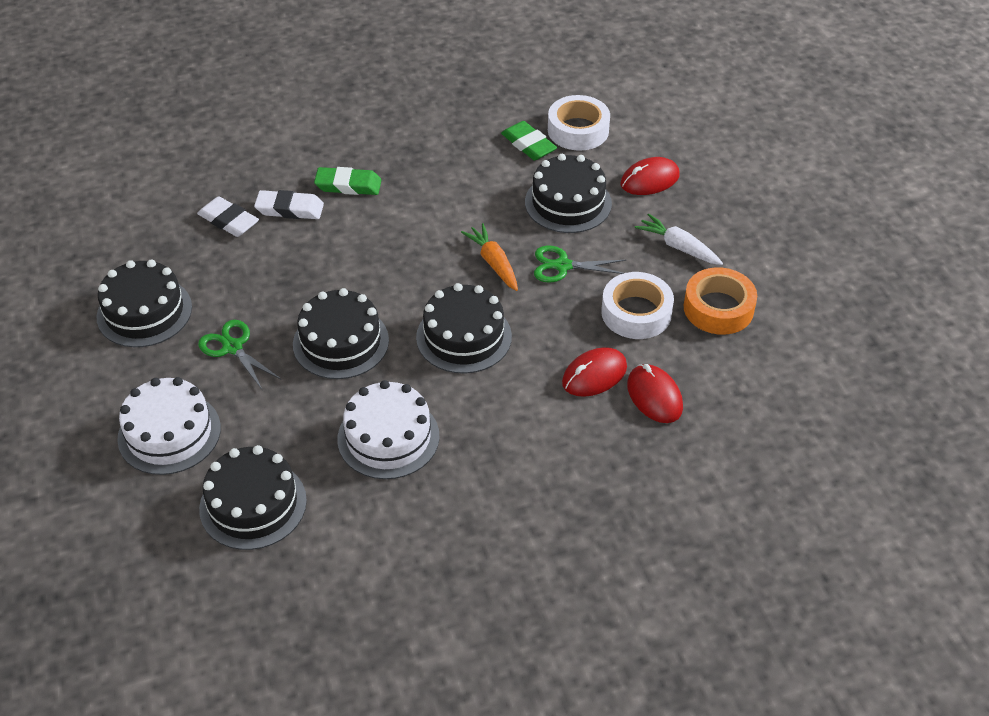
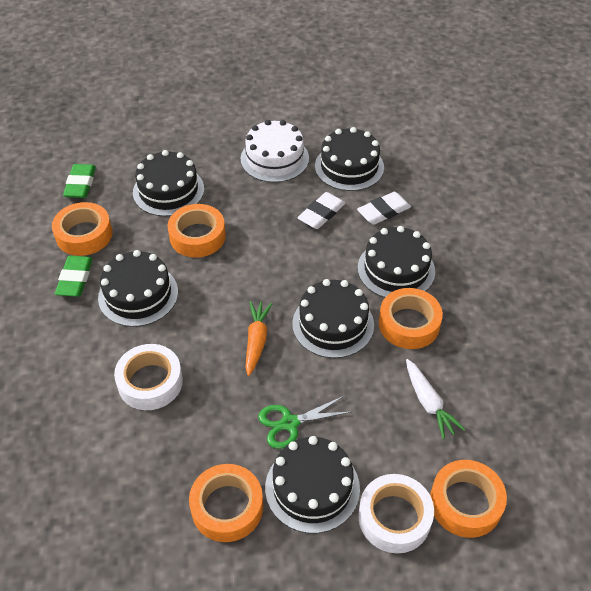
black cake: [97,260,192,347] [199,445,307,550] [293,288,389,379] [416,283,512,374] [525,154,612,233] = 5 -> [98,250,178,327] [133,150,204,216] [265,436,360,533] [292,279,374,358] [315,127,384,191] [358,226,435,298] = 6
green scissors: [198,320,281,391] [534,246,626,283] = 2 -> [258,396,351,449] = 1
orange tape: [684,267,757,335] = 1 -> [52,202,112,256] [168,204,226,258] [189,464,263,542] [379,288,443,349] [430,460,507,538] = 5
red mouse: [562,347,627,397] [621,157,680,195] [627,364,683,423] = 3 -> none = 0
white cake: [117,377,221,475] [337,380,440,479] = 2 -> [241,120,309,183] = 1

